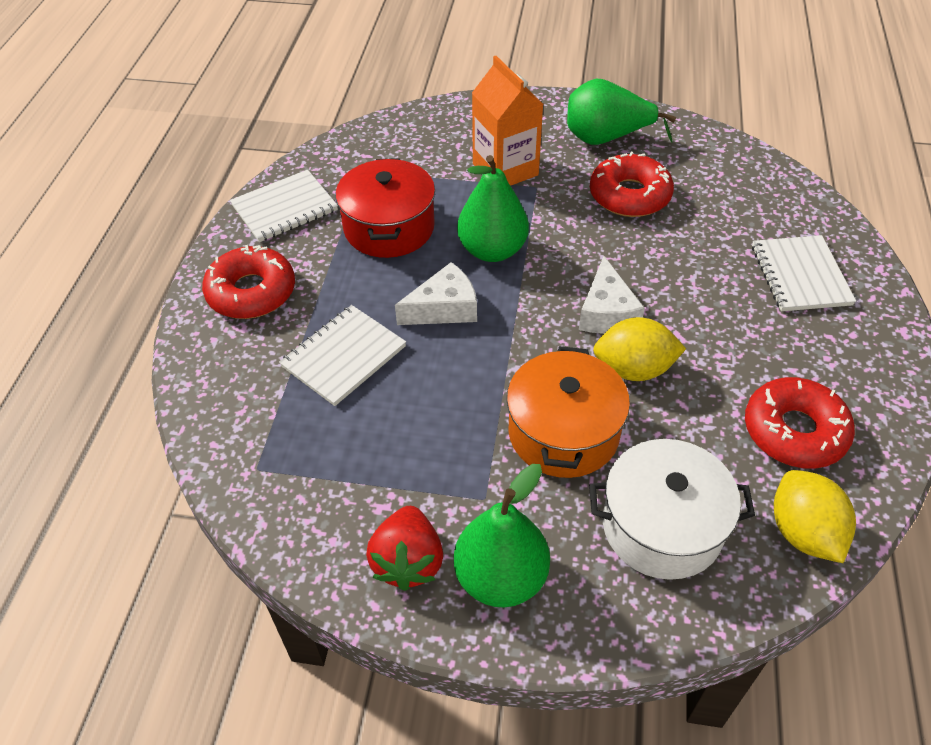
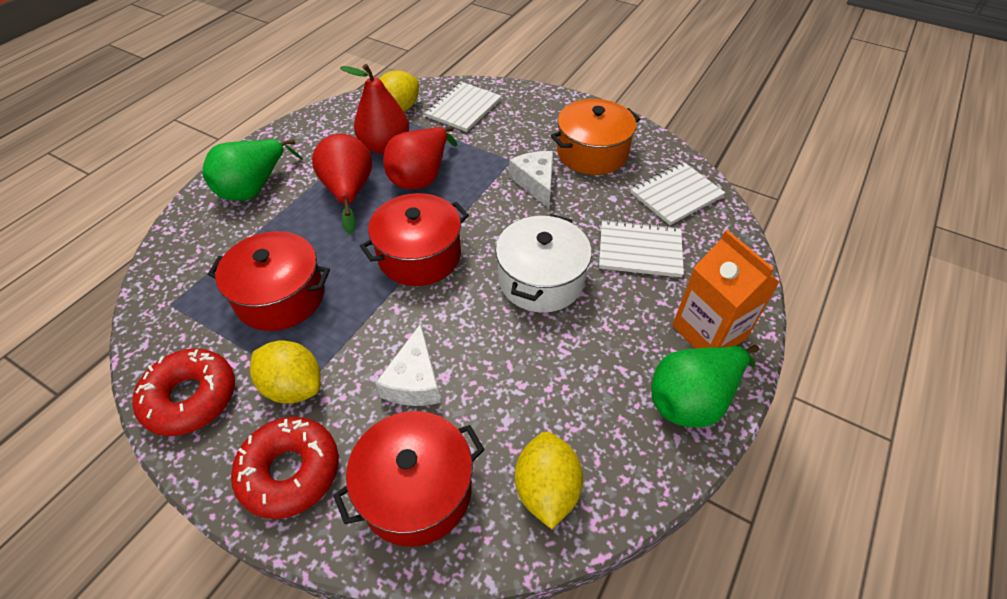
green pear: [454,464,550,608] [457,155,529,262] [567,79,676,145] = 3 -> [202,139,303,201] [651,345,759,427] = 2
red donut: [202,245,295,319] [590,151,674,217] [745,377,855,468] = 3 -> [132,348,235,436] [231,417,339,519] = 2
red pear: none = 0 -> [312,134,372,234] [340,64,409,154] [383,126,457,189] = 3
red pot: [336,158,435,258] = 1 -> [208,231,330,331] [333,411,485,547] [360,193,469,286] = 3
red strawberry: [366,506,443,591] = 1 -> none = 0
yellow lemon: [593,317,686,381] [774,470,856,563] = 2 -> [250,340,321,403] [379,70,419,112] [515,432,583,529] = 3

